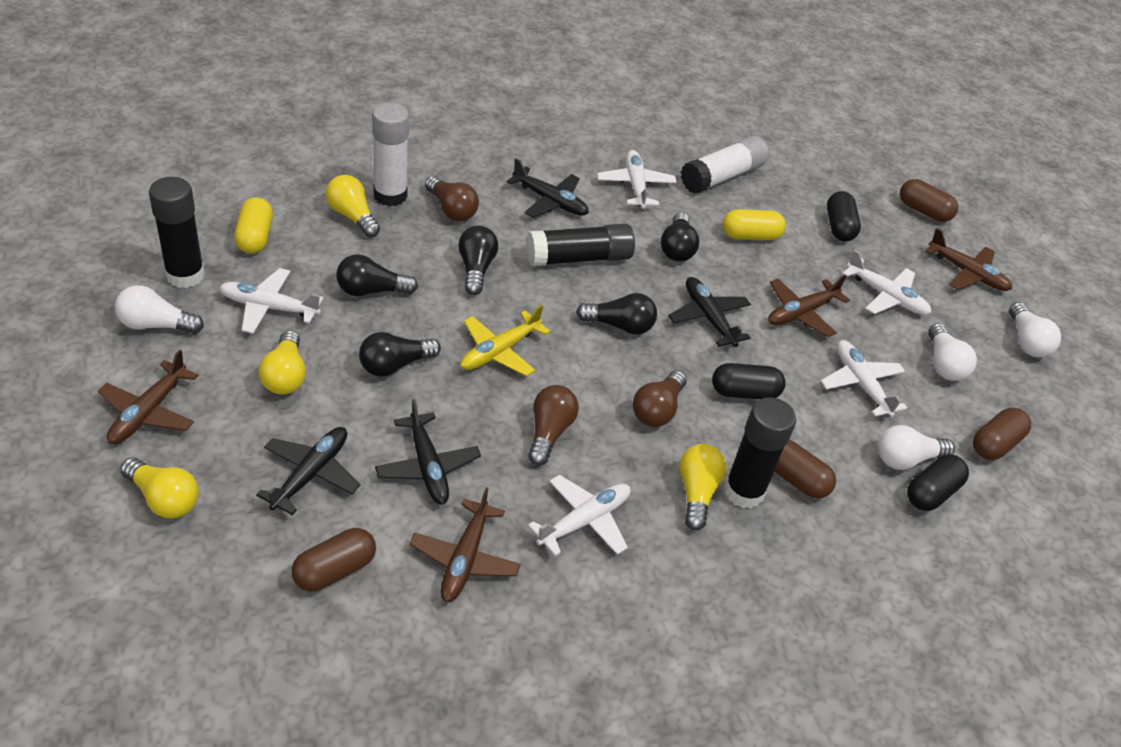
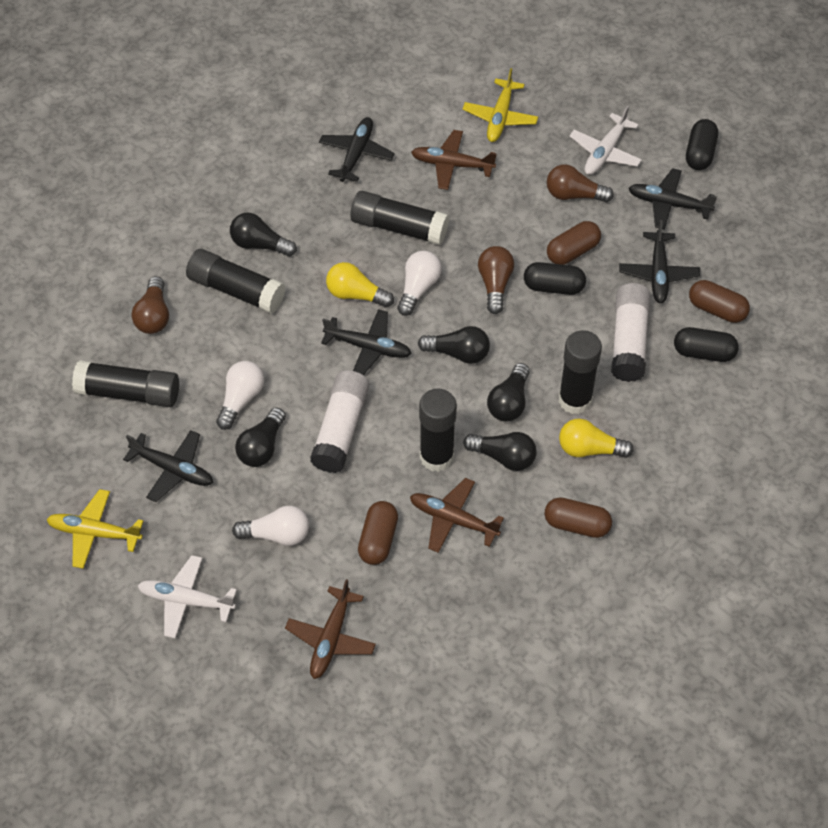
black glue stick: [149,177,205,288] [527,224,635,266] [724,397,796,508] = 3 -> [72,360,179,407] [186,249,286,313] [350,191,449,245] [419,389,457,472] [559,330,602,414] = 5
black plane: [256,427,360,515] [375,399,481,504] [507,158,589,217] [668,277,751,347] = 4 -> [123,430,213,502] [319,117,395,182] [321,309,412,375] [619,220,700,304] [628,168,717,230] = 5
brown plane: [98,350,199,444] [409,487,521,603] [768,275,850,337] [925,228,1012,291] = 4 -> [285,579,376,679] [410,478,504,553] [411,130,497,190] = 3
white light bulb: [115,285,204,334] [878,425,955,470] [928,323,977,381] [1009,302,1061,357] = 4 -> [216,361,264,430] [232,506,309,546] [397,251,442,316] = 3
white plane: [219,268,323,334] [528,475,631,556] [597,150,677,209] [821,340,907,417] [843,250,931,315] = 5 -> [138,555,237,638] [570,106,642,175] = 2
yellow capsule: [234,197,273,253] [723,209,786,240] = 2 -> none = 0
yellow light bulb: [120,458,199,518] [259,330,306,394] [326,175,380,237] [679,444,726,530] = 4 -> [326,262,394,308] [559,419,634,458] = 2
yellow plane: [460,305,550,376] = 1 -> [46,489,143,569] [463,68,538,142] = 2

